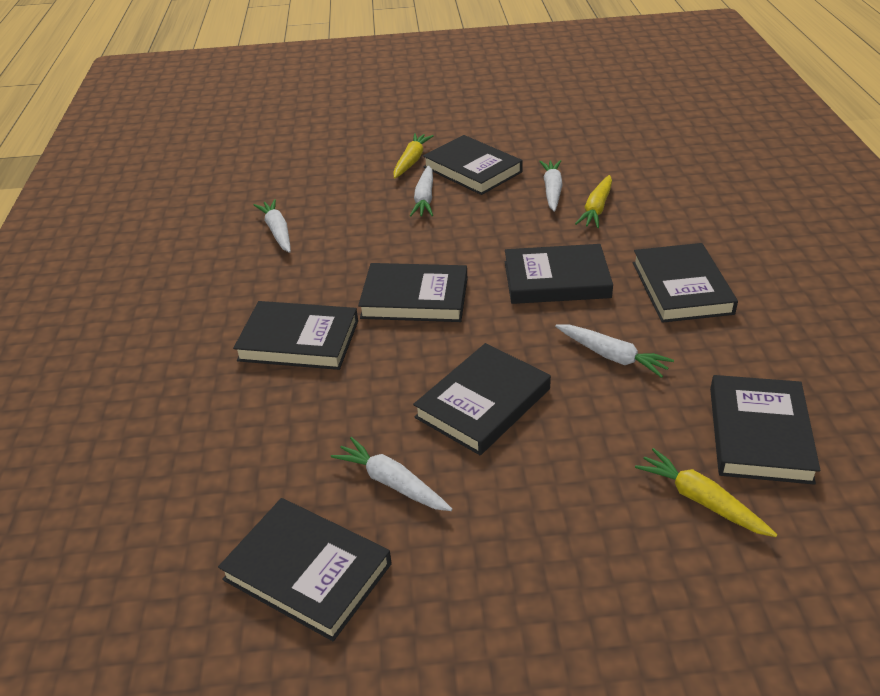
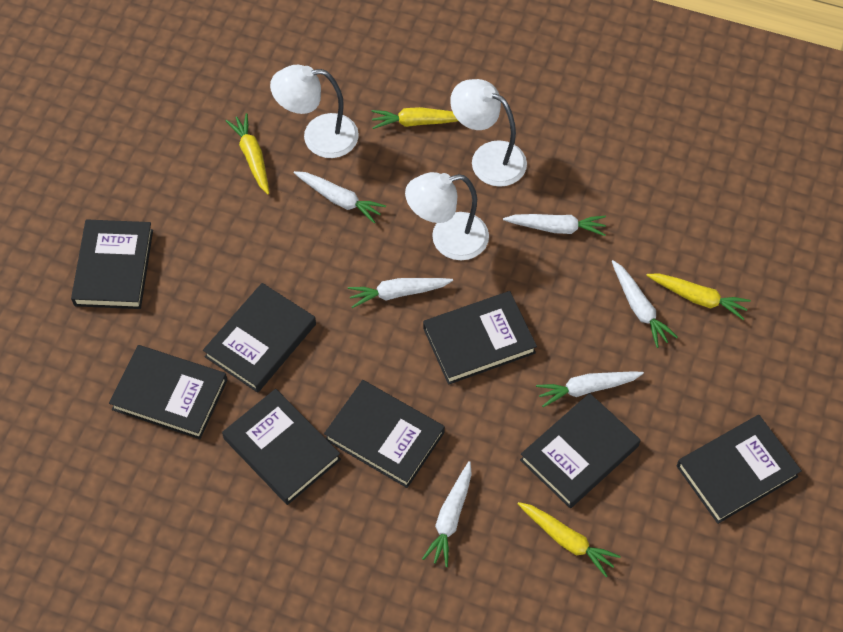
white carrot: [254,199,291,253] [331,437,452,511] [410,165,433,217] [539,160,563,212] [555,325,674,378] = 5 -> [294,171,386,224] [348,278,453,308] [422,461,472,567] [503,214,606,236] [536,371,644,407] [612,260,678,348] = 6
white lamp: none = 0 -> [270,65,359,158] [405,172,489,260] [450,79,527,187] = 3
yellow carrot: [393,133,434,179] [575,175,612,228] [635,448,777,537] = 3 -> [226,113,269,194] [371,107,458,129] [518,502,621,577] [646,273,751,320] = 4

